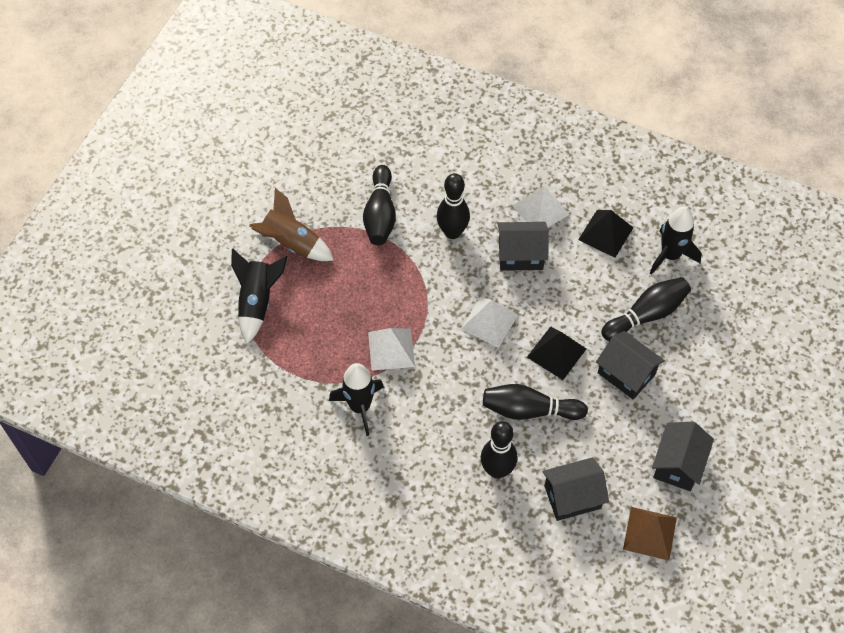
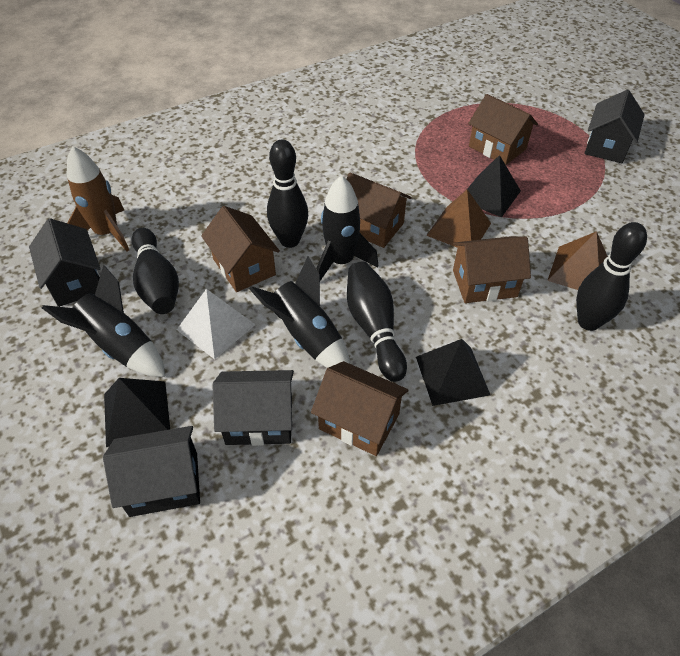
black bowling pin: [363,165,396,245] [437,173,470,239] [481,421,518,479] [483,384,588,420] [601,277,691,341] = 5 -> [132,228,179,314] [267,139,308,248] [347,262,407,382] [576,222,647,331] = 4
black pyramid: [527,326,586,380] [578,210,634,258] = 2 -> [104,378,170,447] [416,339,490,406] [467,155,521,217] = 3
brown house: none = 0 -> [201,206,280,292] [311,361,409,456] [346,172,412,248] [453,236,531,303] [468,94,538,165] = 5
brown pyramid: [623,507,677,561] = 1 -> [426,190,491,248] [547,231,608,290] = 2
white pyramid: [368,328,415,371] [461,297,518,348] [512,186,569,227] = 3 -> [177,289,256,359] = 1

